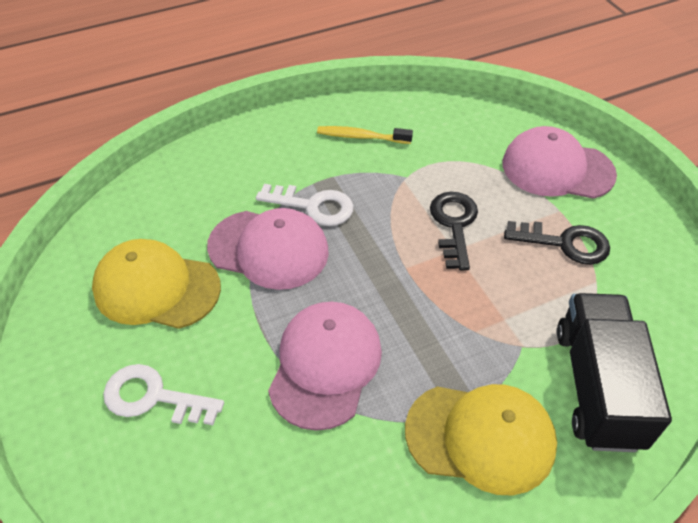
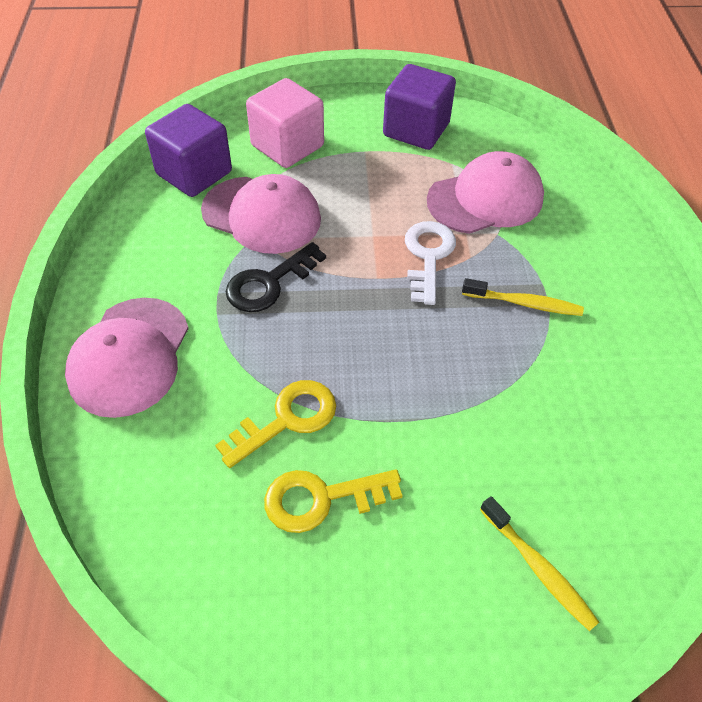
black key: [430,192,478,270] [504,221,610,265] = 2 -> [226,242,326,312] = 1
black truck: [557,293,672,452] = 1 -> none = 0
pink cube: none = 0 -> [246,78,324,168] = 1
purple cube: none = 0 -> [145,104,232,197] [383,64,456,150] = 2
white key: [103,364,224,425] [256,184,354,226] = 2 -> [405,221,456,305] = 1
yellow cap: [92,239,221,329] [405,384,557,496] = 2 -> none = 0
yellow key: none = 0 -> [215,380,336,468] [264,469,403,533] = 2
yellow toothbrush: [317,126,413,144] = 1 -> [462,278,584,316] [480,496,599,631] = 2

